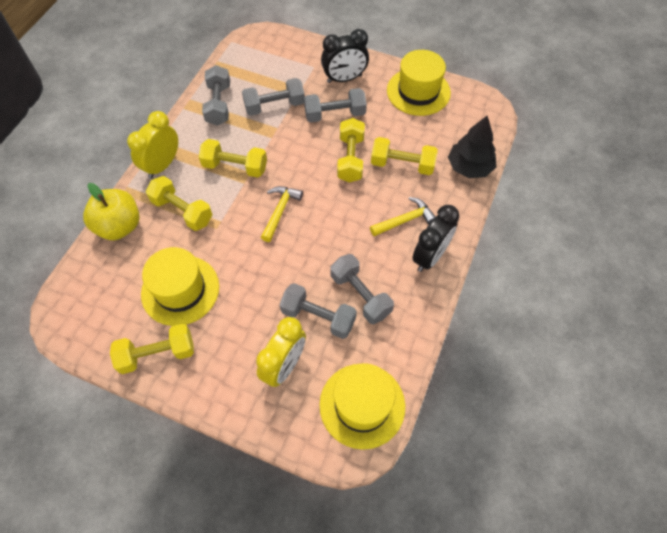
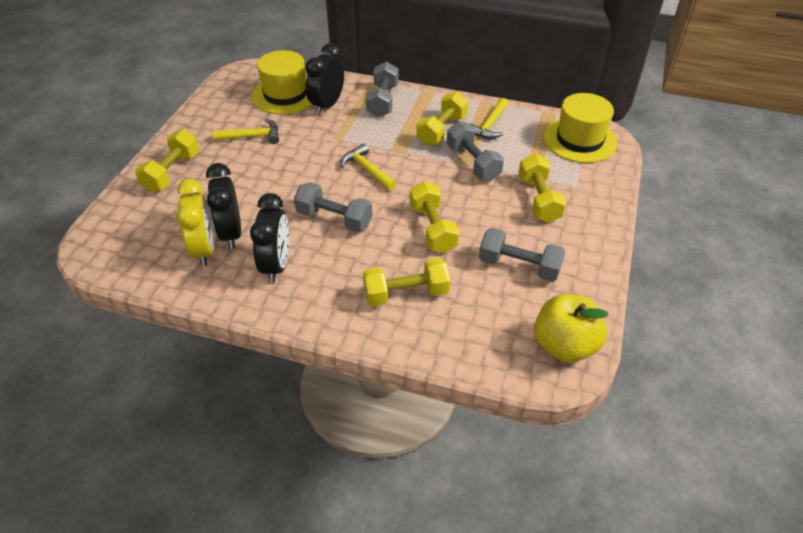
black clock: [321,29,369,83] [412,205,459,272] = 2 -> [206,163,241,249] [250,193,289,283] [305,43,344,115] = 3
black tree: [448,116,496,178] = 1 -> none = 0
grey dumbbell: [202,65,230,126] [242,78,305,116] [279,283,357,339] [304,88,367,123] [330,254,394,324] = 5 -> [294,182,372,232] [366,62,399,117] [447,121,504,181] [479,228,565,282] = 4
yellow clock: [127,111,178,179] [256,317,306,387] = 2 -> [176,179,215,266] = 1
yellow hammer: [261,186,303,242] [370,197,436,236] = 2 -> [213,119,279,144] [340,143,396,191] [470,98,509,139] = 3
yellow hat: [141,247,219,326] [319,363,405,450] [387,50,451,116] = 3 -> [251,50,312,114] [543,93,617,163] = 2

